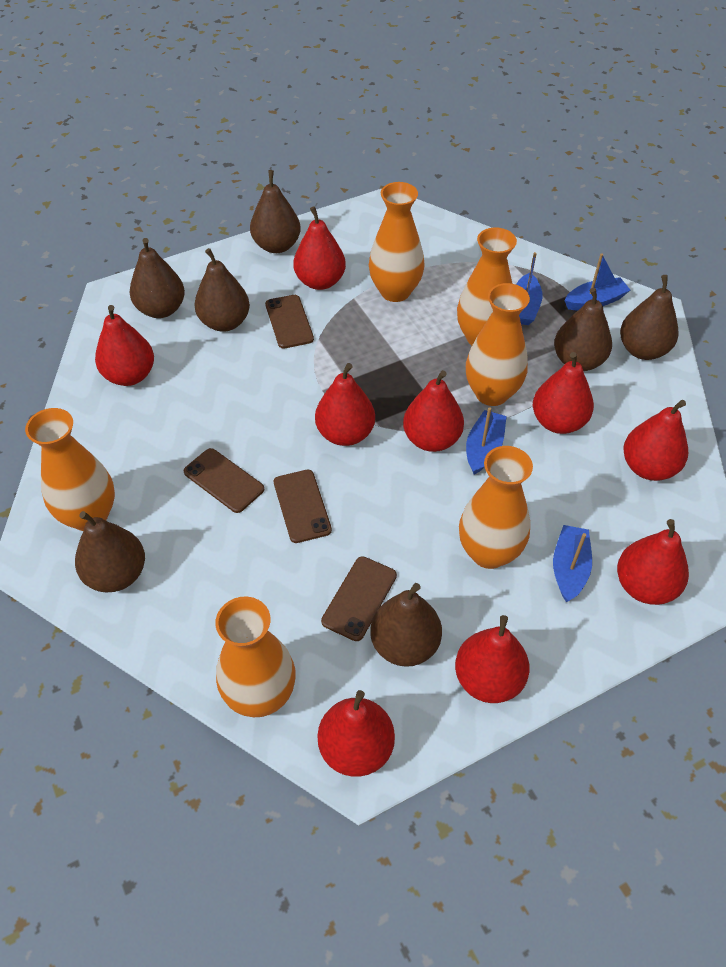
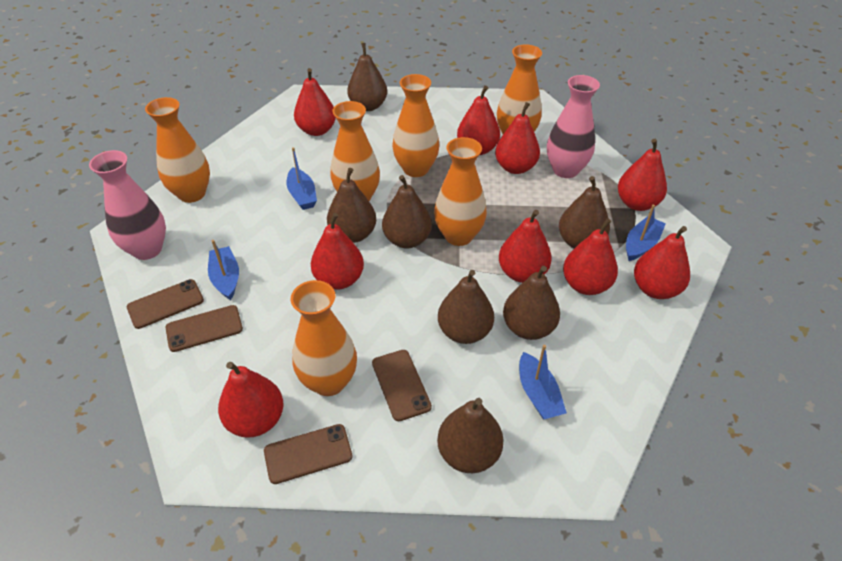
pink vase: none = 0 -> [89,150,166,260] [547,75,600,178] = 2

